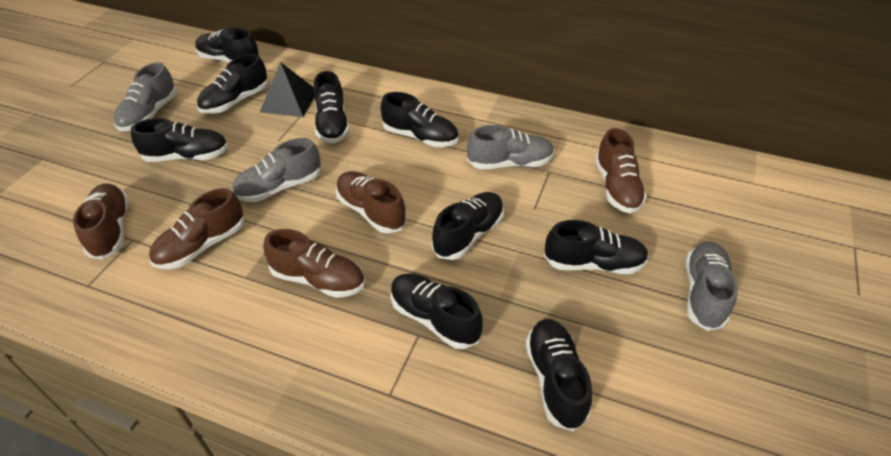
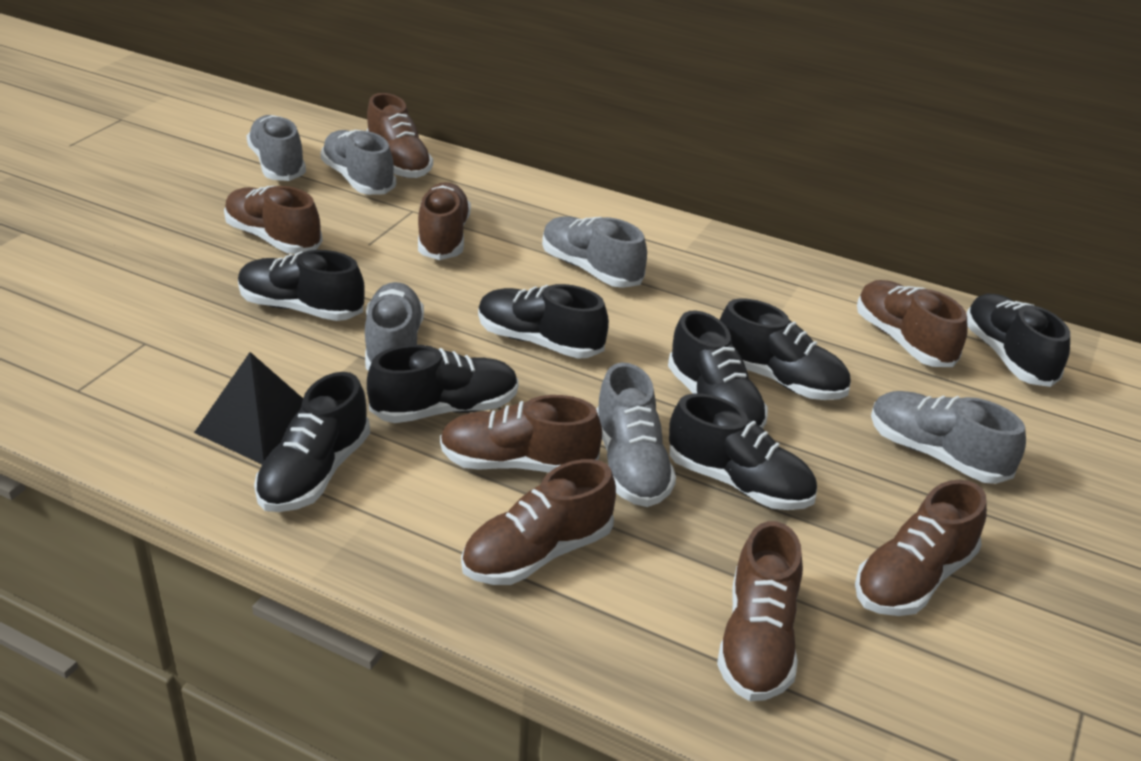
black shoe: [131,118,228,162] [195,28,260,63] [197,54,268,114] [314,71,350,144] [380,92,459,147] [390,273,483,349] [432,192,504,260] [525,319,592,431] [544,220,649,274] = 9 -> [238,250,365,321] [254,372,370,512] [367,345,519,423] [478,284,609,359] [668,310,768,429] [669,393,817,510] [720,298,851,400] [967,294,1070,387] = 8
brown shoe: [73,183,129,259] [149,188,244,269] [263,229,365,298] [336,171,407,234] [595,128,647,214] = 5 -> [224,186,323,254] [366,93,433,178] [418,182,471,260] [440,395,602,473] [461,459,616,585] [717,521,803,701] [855,480,987,616] [857,280,968,367] = 8
grey shoe: [114,62,177,131] [232,138,321,202] [467,125,554,170] [685,242,738,331] = 4 -> [246,115,306,181] [320,130,396,195] [365,282,424,371] [542,216,647,288] [596,363,676,507] [871,391,1026,484] = 6

